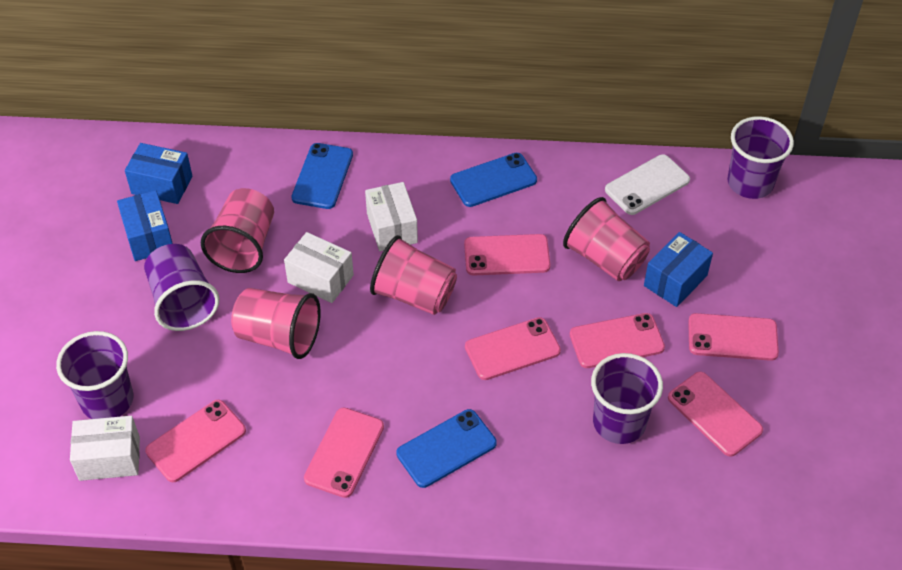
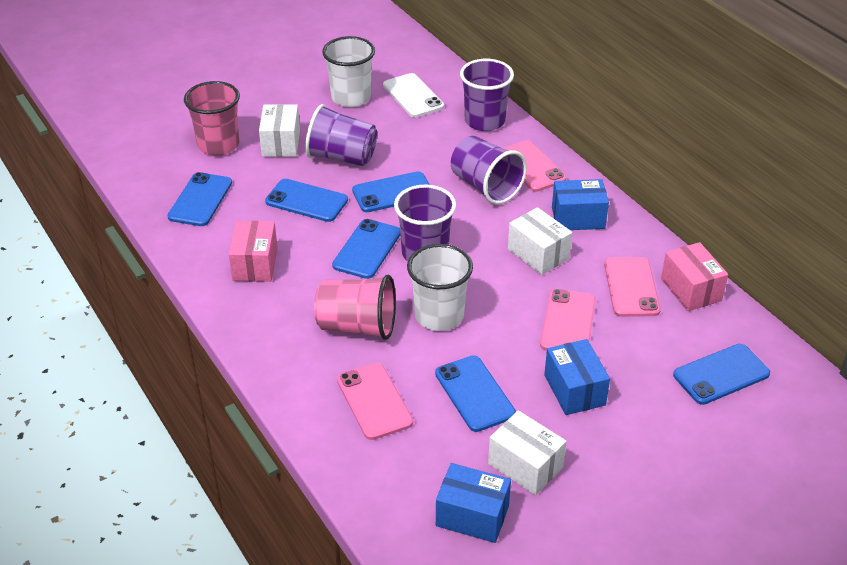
blue phone: [291,143,353,209] [396,409,497,488] [450,153,537,207] = 3 -> [167,172,232,226] [265,179,348,222] [332,219,401,279] [352,171,430,212] [435,356,516,432] [673,344,770,405] = 6
pink box: none = 0 -> [228,221,278,282] [661,242,728,311] = 2
pink cup: [201,188,274,273] [231,288,321,359] [370,235,457,315] [563,197,650,281] = 4 -> [184,81,240,156] [314,275,396,340] = 2
pink phone: [145,400,246,482] [304,408,384,498] [464,234,551,276] [465,317,561,380] [570,313,665,368] [668,372,763,457] [688,313,779,361] = 7 -> [337,363,413,440] [503,140,566,192] [540,289,596,350] [604,257,661,317] = 4
white cup: none = 0 -> [322,36,375,107] [407,244,473,331] = 2

